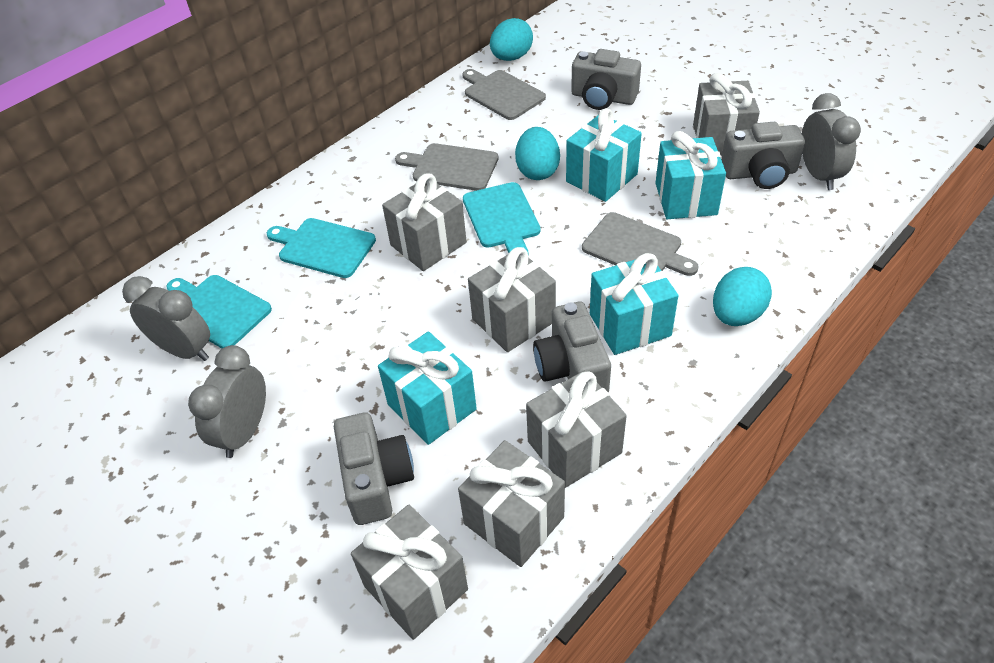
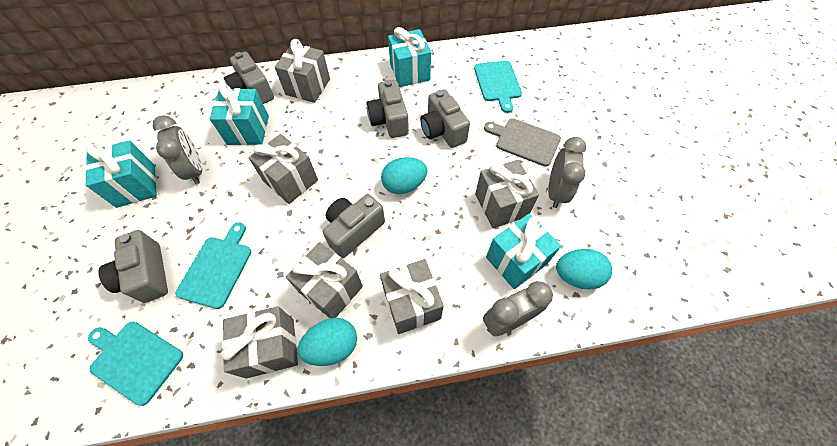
grey camera: [334,412,414,525] [533,301,611,392] [571,49,641,110] [721,122,805,189] = 4 -> [98,230,168,303] [224,52,274,104] [323,194,385,258] [366,80,409,138] [420,89,470,148] = 5
grey cutting board: [395,143,499,191] [462,69,546,120] [582,212,699,276] = 3 -> [484,118,561,167] = 1

